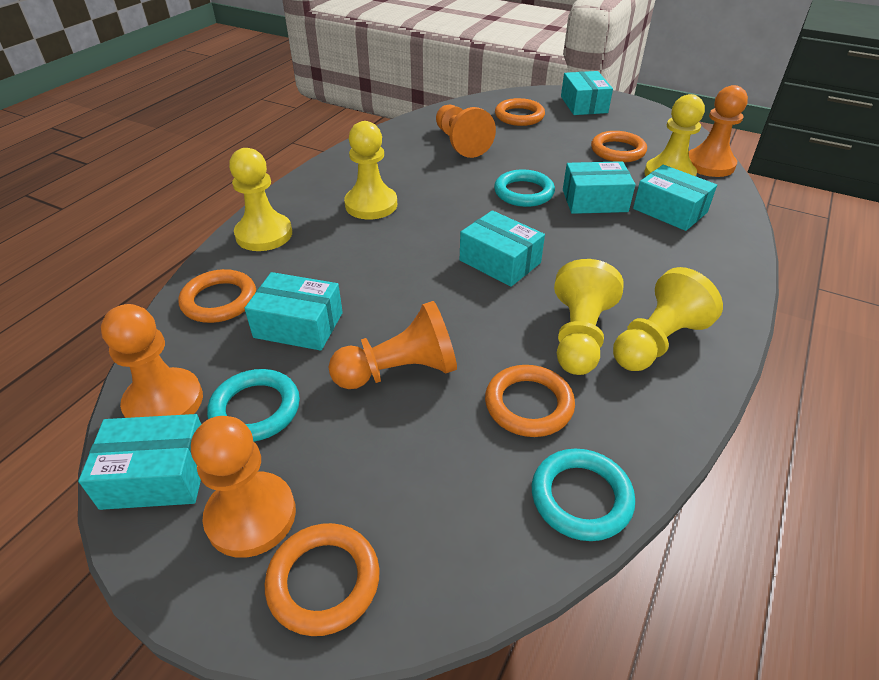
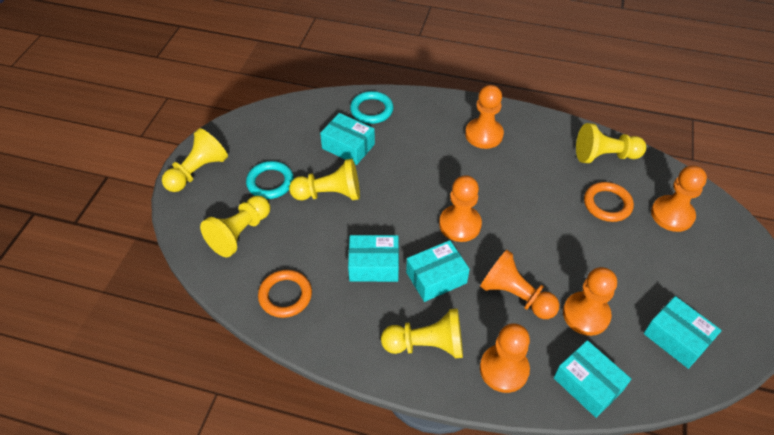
orange pawn: [101,304,203,418] [191,416,296,558] [329,301,457,389] [436,105,496,158] [688,85,748,177] = 5 -> [439,175,482,242] [465,85,504,149] [480,250,559,319] [480,323,530,393] [563,267,617,336] [651,166,707,232] = 6
orange ring: [178,269,256,323] [265,523,380,636] [485,365,575,437] [495,98,545,126] [591,131,647,162] = 5 -> [258,270,312,318] [584,182,634,222] = 2
turquoise box: [78,414,201,510] [244,272,343,351] [460,210,545,287] [561,71,613,115] [563,161,635,214] [633,165,717,231] = 6 -> [320,113,375,165] [348,235,399,282] [406,240,470,302] [554,340,631,418] [644,296,722,369] = 5
turquoise ring: [207,369,300,441] [494,170,555,207] [532,449,635,541] = 3 -> [246,161,294,199] [350,91,393,124] = 2

